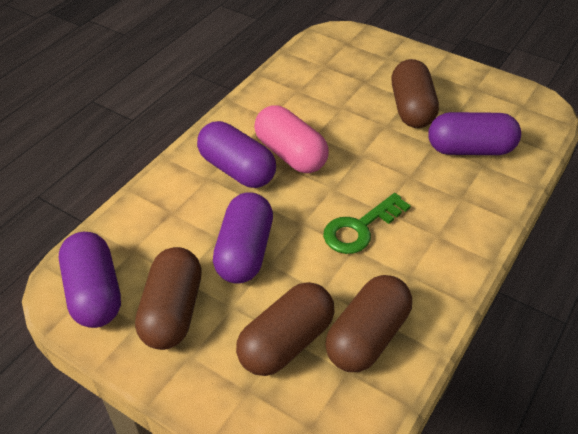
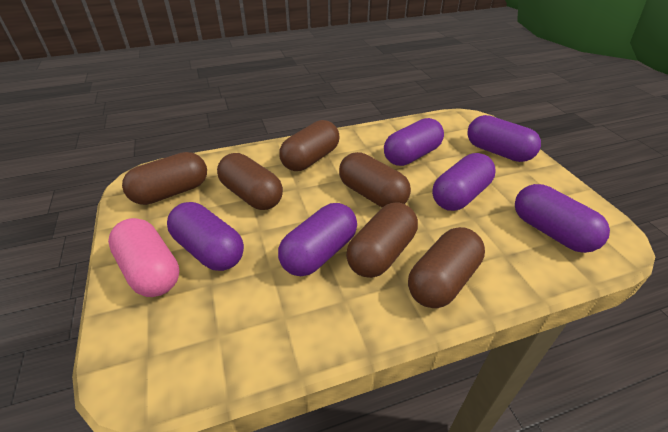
brown capsule: [135,247,202,350] [236,282,335,376] [325,275,412,372] [392,59,439,128] = 4 -> [122,152,207,205] [217,153,283,210] [279,120,340,171] [339,152,411,207] [346,203,418,278] [408,227,485,308] = 6
green key: [323,193,411,254] = 1 -> none = 0
purple capsule: [59,232,121,328] [197,121,276,188] [213,193,273,284] [428,112,521,155] = 4 -> [167,202,244,271] [278,203,357,276] [384,118,444,166] [432,153,496,211] [468,115,541,162] [515,184,610,253] = 6

